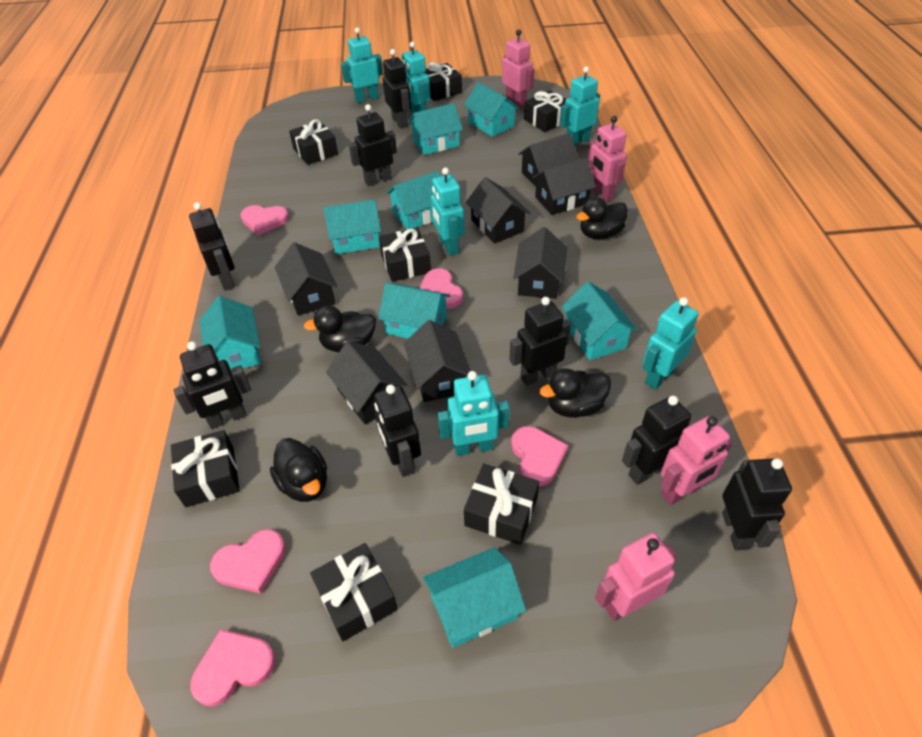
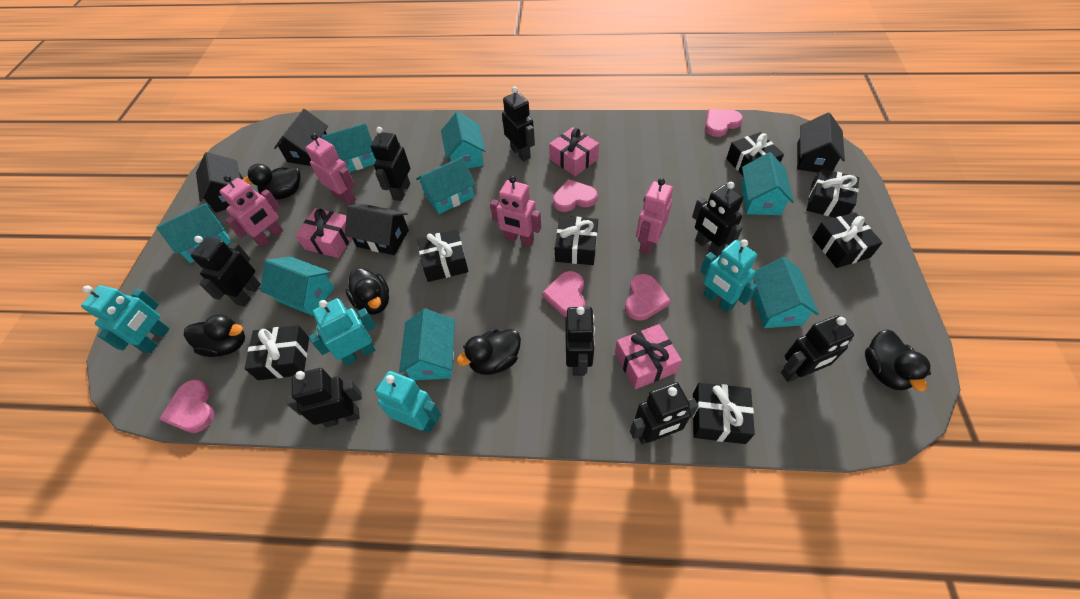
black duck: [270,438,327,502] [303,306,376,352] [539,368,611,417] [576,197,628,239] = 4 -> [184,314,245,357] [242,164,301,200] [346,267,389,314] [457,329,521,375] [865,329,931,392] = 5
black house: [275,242,337,316] [326,342,407,424] [404,320,471,402] [466,177,530,243] [513,227,567,299] [518,133,579,187] [532,158,596,215] = 7 -> [196,152,243,213] [274,109,328,166] [345,204,409,255] [797,112,845,172] = 4
pink gift: none = 0 -> [295,208,352,258] [549,127,599,176] [615,324,682,389] = 3
turquoise robot: [341,27,383,103] [402,41,430,114] [431,167,464,256] [438,371,510,456] [560,66,600,146] [643,297,699,390] = 6 -> [81,285,170,354] [309,298,376,366] [375,371,441,433] [700,239,757,313] = 4

